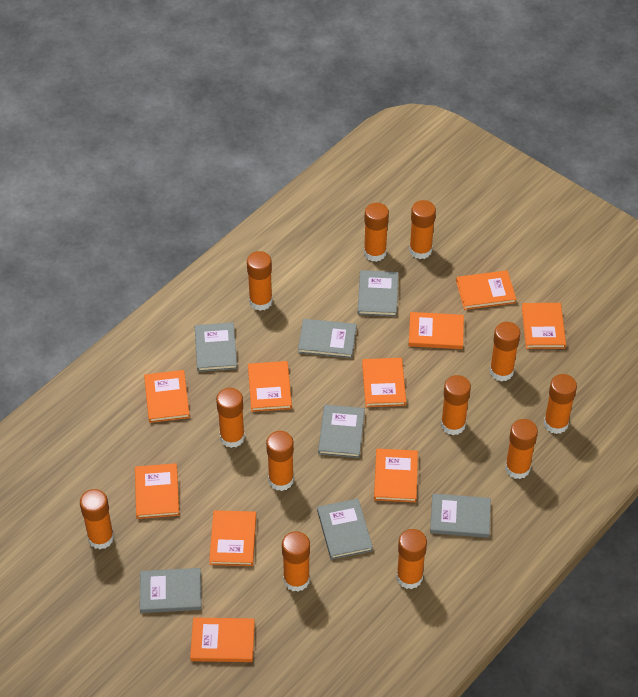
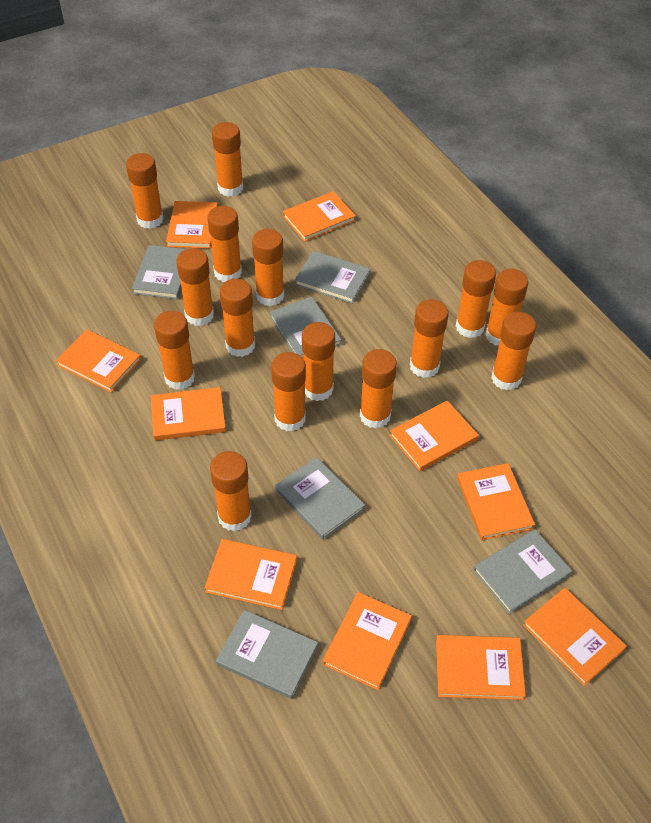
grey book: [140,568,201,613] [195,322,237,372] [298,319,356,358] [317,499,373,560] [318,405,365,458] [358,270,398,317] [430,494,491,538] = 7 -> [132,245,186,299] [216,610,318,699] [270,297,342,358] [275,457,365,540] [295,251,370,304] [473,529,572,614] = 6
orange glue stick: [80,489,114,549] [216,388,245,448] [247,251,273,311] [266,431,294,491] [282,531,310,592] [364,203,389,262] [397,529,427,589] [409,200,436,259] [441,375,471,435] [490,322,520,382] [505,419,538,479] [544,374,577,434] = 12 -> [126,153,164,229] [154,311,195,390] [176,248,214,326] [207,206,242,282] [210,451,252,532] [212,122,243,197] [219,279,255,357] [252,229,284,306] [271,352,306,431] [302,322,335,401] [360,349,397,429] [410,299,449,378] [456,260,496,338] [485,269,528,346] [491,312,536,391] = 15

